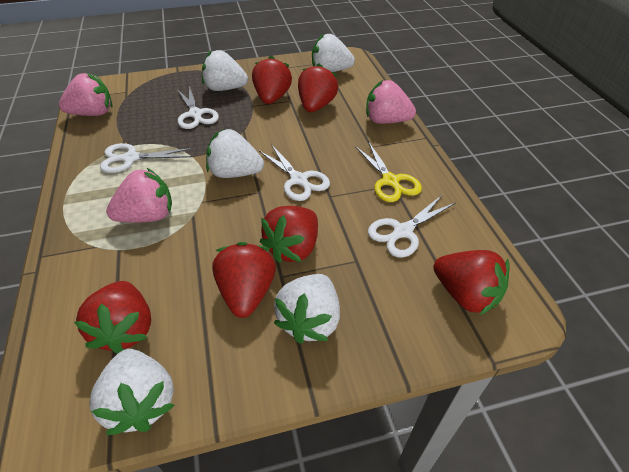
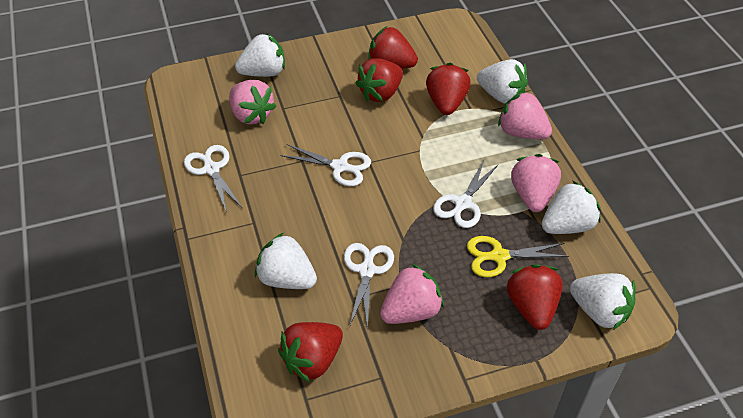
pink strawberry: [59,73,112,116] [106,168,172,223] [366,80,416,124] = 3 -> [229,80,276,124] [380,264,444,324] [498,91,552,139] [511,154,561,212] = 4
red strawberry: [74,281,151,353] [212,242,276,318] [252,56,292,104] [260,206,318,263] [298,64,338,112] [433,250,510,316] = 6 -> [278,322,343,382] [355,58,403,102] [368,26,418,69] [426,63,471,115] [507,264,563,330] = 5

